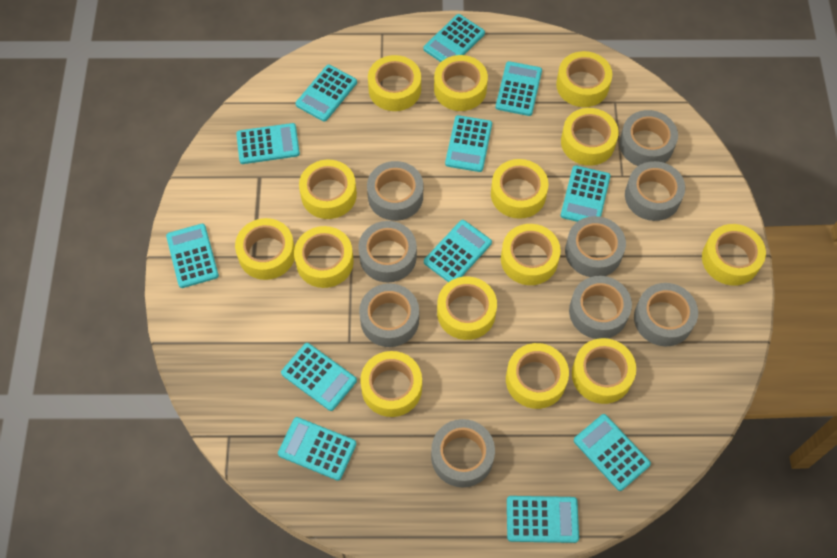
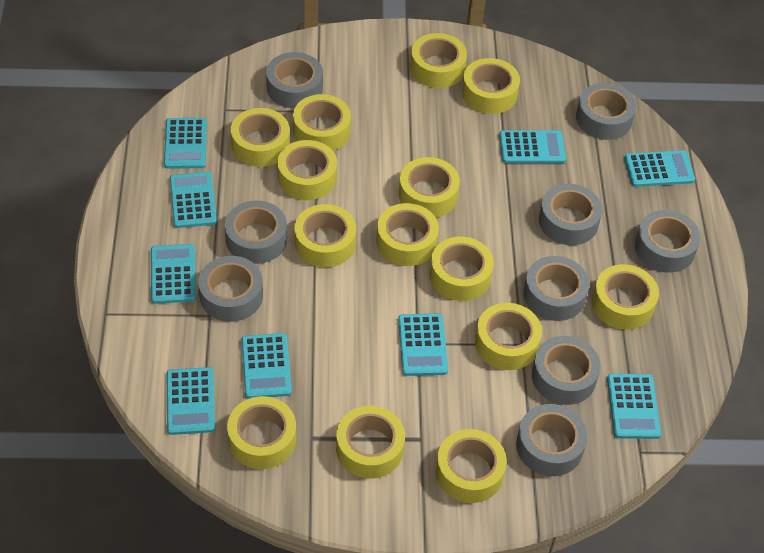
turquoise calculator: [166,224,219,288] [236,123,300,164] [278,417,356,481] [281,343,357,411] [295,65,357,122] [423,14,485,62] [424,220,492,282] [445,115,492,172] [496,61,542,116] [507,496,579,543] [561,165,611,222] [574,414,651,491] = 12 -> [151,244,196,304] [164,118,207,169] [167,367,215,435] [170,172,217,228] [242,333,292,399] [398,314,448,376] [499,130,566,163] [607,374,661,439] [624,150,695,187] = 9

